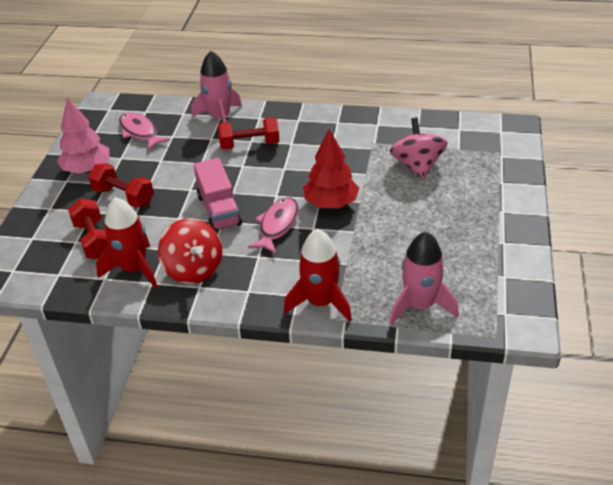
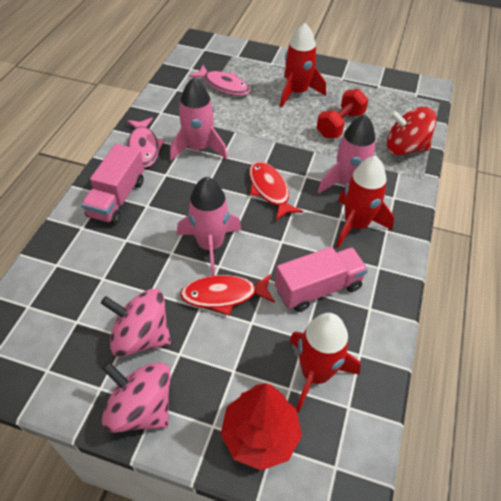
pink rocket: [191,51,242,123] [389,231,459,325] = 2 -> [170,78,227,161] [177,177,242,276] [318,114,376,194] = 3
pink spinning top: [390,118,448,179] = 1 -> [101,289,171,357] [102,362,171,433] = 2
pink tree: [57,98,110,174] = 1 -> none = 0
pink truck: [194,158,242,231] = 1 -> [81,144,144,225] [275,247,368,312] = 2
red dumbbell: [68,199,108,259] [88,163,154,208] [218,117,279,150] = 3 -> [316,89,368,138] = 1
red fish: none = 0 -> [180,274,275,316] [249,161,303,221] = 2
red rocket: [96,197,158,288] [284,229,352,322] = 2 -> [280,23,326,107] [289,313,361,412] [336,156,394,248] = 3

